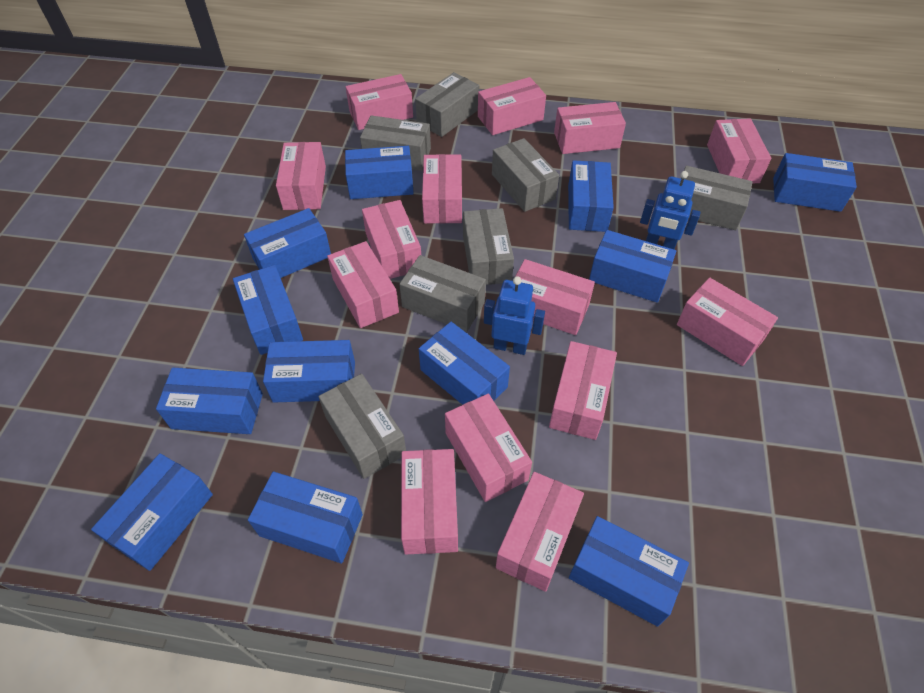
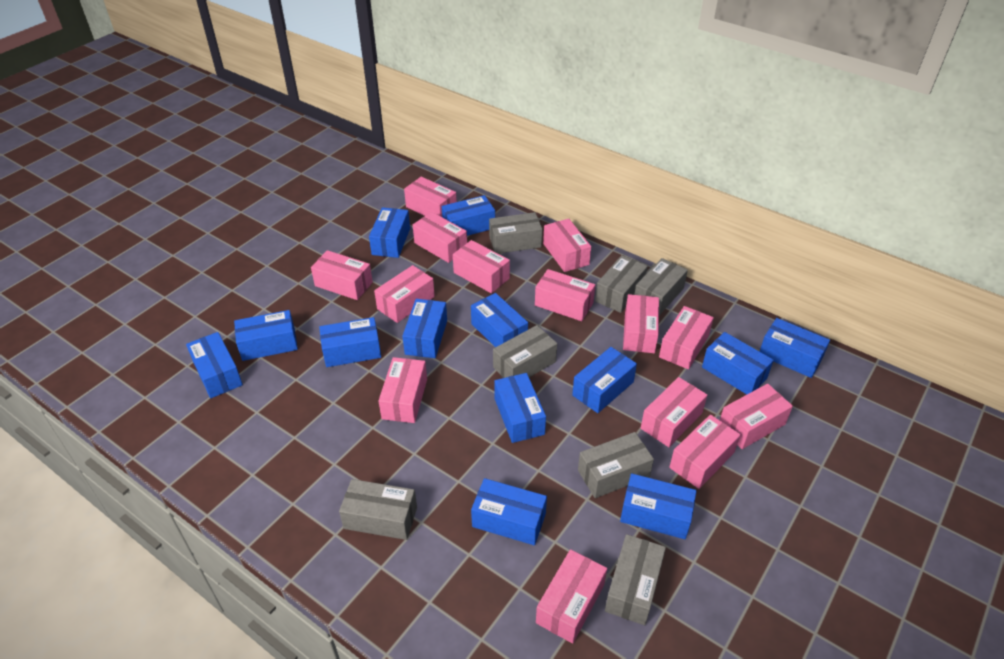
blue box: [91,453,213,571] [156,368,263,434] [233,265,303,355] [244,208,331,278] [248,472,363,563] [263,340,355,403] [345,146,414,199] [419,322,510,405] [568,160,614,232] [569,516,689,627] [589,230,676,303] [773,153,857,212] = 12 -> [186,332,243,398] [234,310,298,361] [319,317,381,367] [369,207,410,258] [402,299,447,358] [442,195,495,236] [471,293,528,347] [471,478,547,545] [494,373,546,443] [572,347,637,413] [620,473,696,539] [702,332,774,394] [759,318,830,378] = 13
blue robot: [484,276,545,355] [640,171,701,249] = 2 -> none = 0

